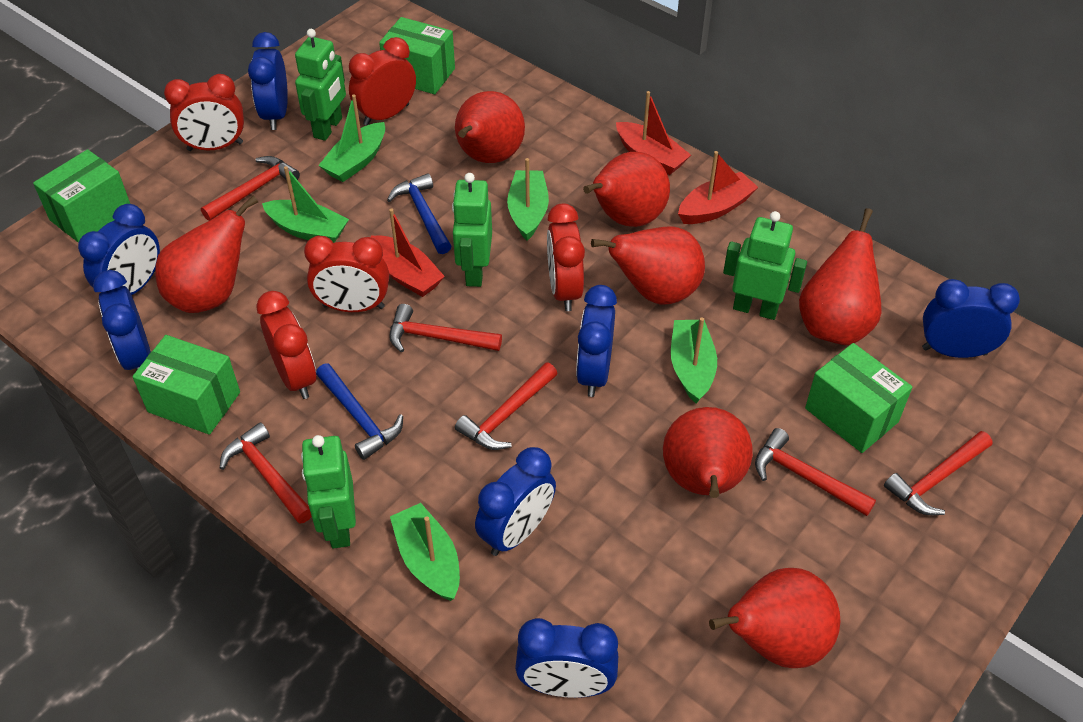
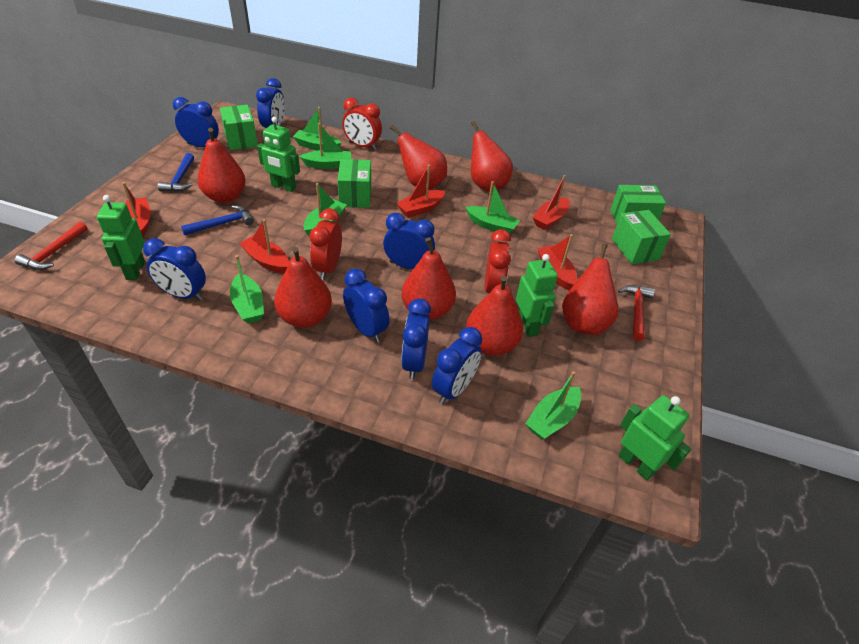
green boat: [262,166,349,243] [318,95,385,182] [390,503,460,601] [507,158,549,241] [671,317,717,403] = 5 -> [230,255,264,324] [293,107,341,151] [299,123,351,169] [304,183,347,237] [466,181,520,234] [525,371,581,440] = 6
red boat: [371,209,445,297] [616,91,691,175] [678,151,758,224] = 3 -> [122,182,151,237] [239,219,289,274] [396,165,445,218] [533,175,570,230] [537,234,577,290] = 5
red clock: [164,74,244,151] [256,291,316,399] [304,236,389,312] [349,37,416,126] [547,204,585,311] = 5 -> [310,208,342,280] [342,98,382,150] [485,229,511,293] = 3
red hammer: [201,156,300,221] [220,422,312,524] [389,304,502,352] [455,362,558,450] [755,428,876,516] [884,431,992,515] = 6 -> [14,222,88,270] [618,285,655,341] = 2

